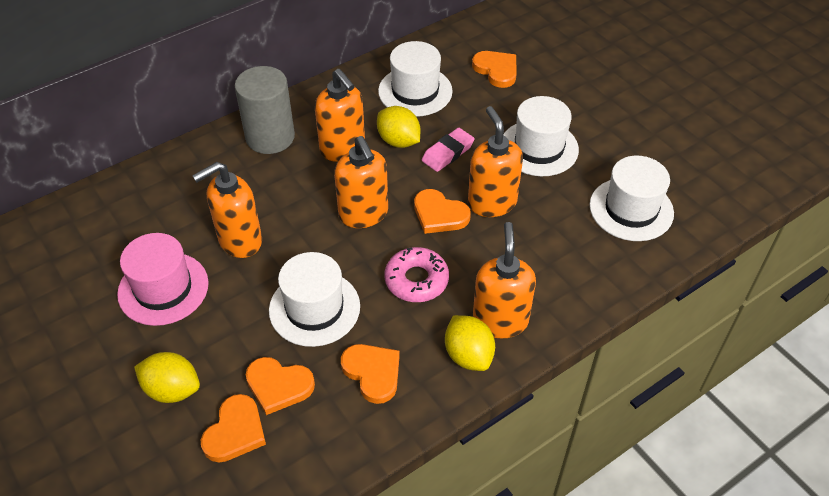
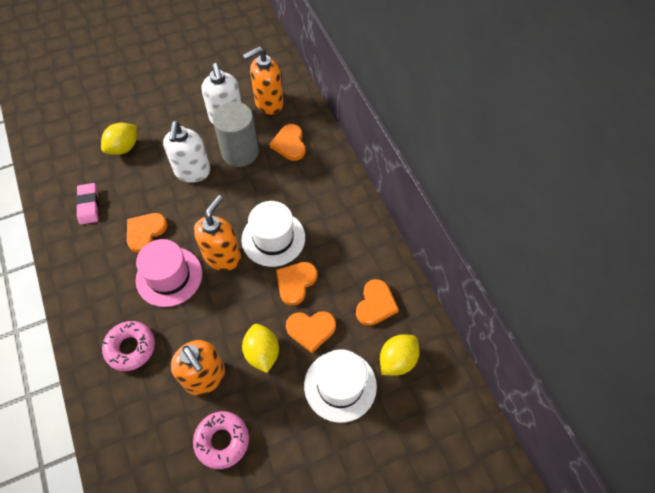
orange soap dispenser: [192,162,262,258] [315,69,365,162] [334,136,388,228] [468,106,523,217] [473,222,536,338] = 5 -> [171,340,225,395] [194,195,241,271] [243,47,283,115] = 3
pink donut: [384,247,449,302] = 1 -> [102,321,155,371] [193,411,249,469] = 2
white hat: [269,252,360,347] [378,41,453,117] [503,96,579,176] [590,156,674,241] = 4 -> [242,201,305,267] [304,349,377,423] = 2
white soap dispenser: none = 0 -> [163,121,210,183] [201,63,241,125] = 2

